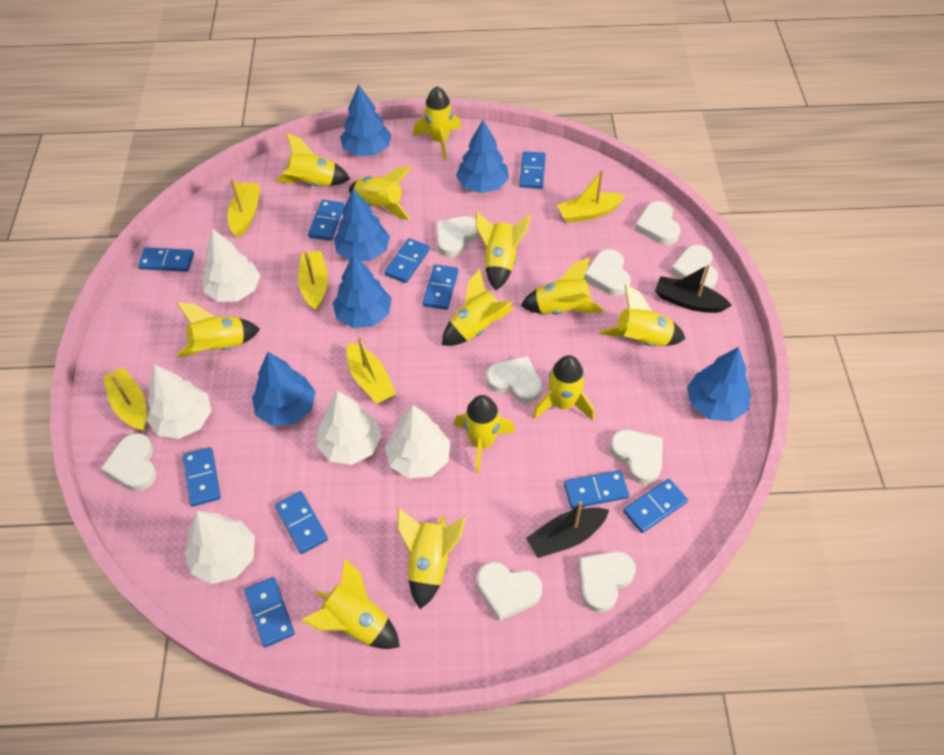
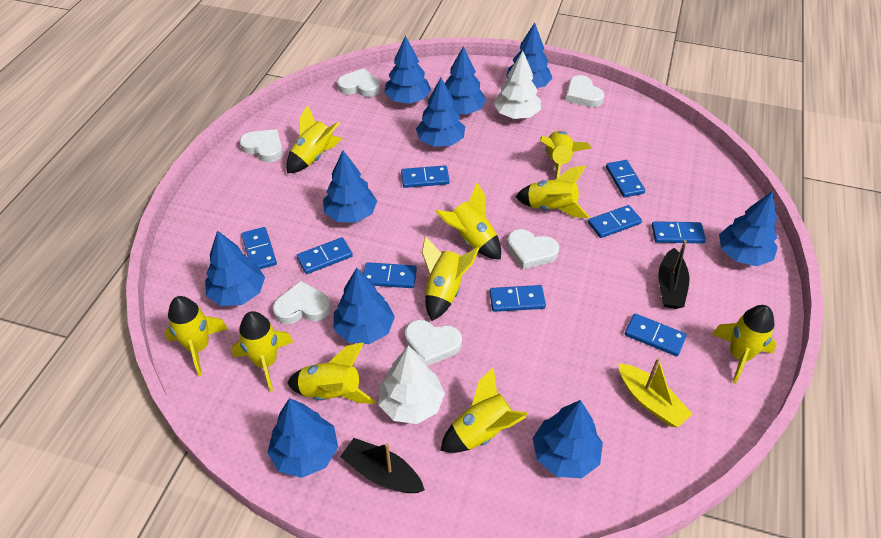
blue domino: [138,247,194,272] [183,447,221,507] [244,577,295,647] [275,491,328,554] [308,200,345,241] [385,238,430,283] [423,264,458,310] [519,151,546,189] [564,470,629,509] [623,479,688,533] = 10 -> [241,227,277,269] [296,237,353,274] [363,262,417,288] [401,165,450,188] [490,285,546,312] [588,205,642,238] [606,160,645,197] [625,314,687,356] [652,221,706,243] = 9
blue tree: [252,352,316,426] [333,254,391,328] [334,188,390,261] [340,84,391,156] [456,120,509,193] [687,347,751,421] = 6 -> [205,230,265,306] [267,398,338,478] [323,151,377,223] [334,268,395,344] [384,36,431,104] [416,78,465,147] [445,46,486,115] [506,22,552,88] [533,400,603,478] [719,191,778,266] = 10
white heart: [101,433,157,491] [436,216,479,257] [477,562,542,621] [486,356,542,403] [578,551,636,613] [584,249,631,296] [610,430,663,484] [634,201,681,245] [670,245,718,289] = 9 -> [239,129,283,162] [273,281,331,324] [337,68,380,97] [405,320,462,366] [507,229,559,269] [566,75,604,107] = 6
white tree: [146,364,211,439] [184,511,255,584] [203,228,260,302] [316,390,382,465] [385,405,451,478] = 5 -> [379,346,445,424] [494,51,541,119] = 2
yellow boat: [103,367,147,431] [228,179,260,238] [298,251,328,311] [347,337,396,404] [557,170,625,223] = 5 -> [618,358,692,427] = 1
yellow rocket: [176,303,260,357] [275,133,350,187] [301,559,400,649] [349,166,412,220] [397,508,466,609] [413,86,461,160] [442,269,514,346] [454,395,515,474] [476,211,531,291] [521,257,604,315] [533,355,594,421] [600,285,685,346] = 12 -> [165,296,228,376] [232,311,293,392] [286,105,343,173] [287,342,376,404] [422,236,479,321] [435,183,501,260] [440,367,528,453] [516,165,589,218] [540,131,591,179] [712,305,777,384] = 10

